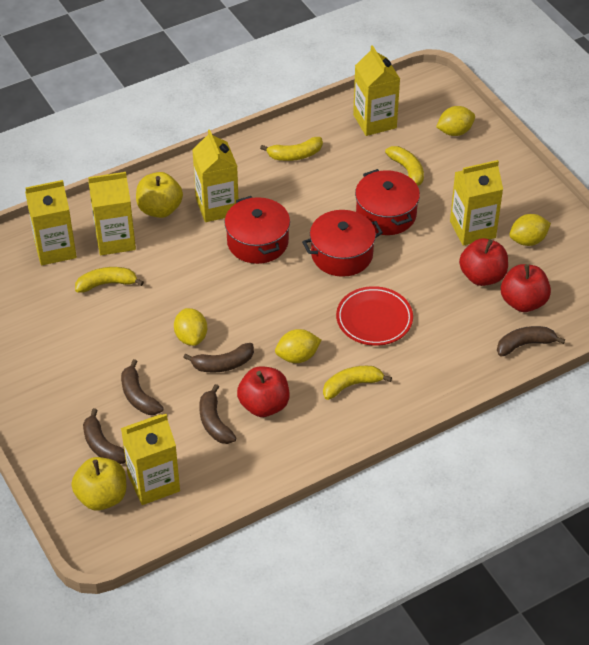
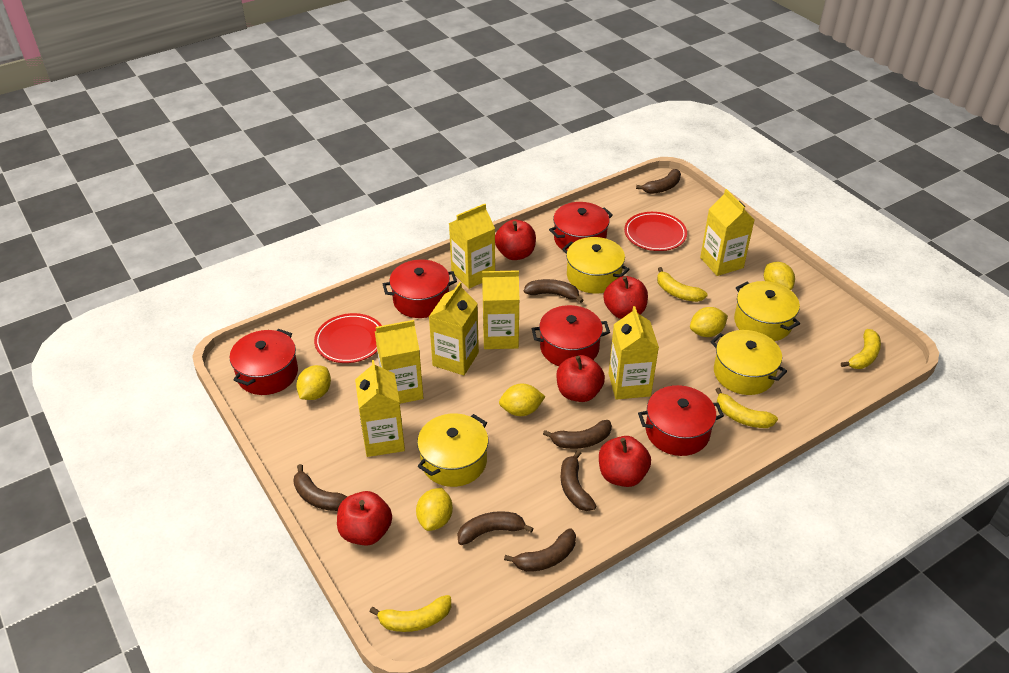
brown banana: [83,408,126,464] [121,359,164,415] [183,343,254,373] [199,384,236,444] [497,326,565,357] = 5 -> [293,464,348,511] [458,511,534,545] [504,528,576,572] [524,279,583,303] [543,420,612,449] [561,450,596,511] [636,169,681,194] = 7
red apple: [237,366,289,417] [459,238,508,286] [501,264,551,312] = 3 -> [337,491,392,546] [495,219,536,260] [556,355,605,402] [599,436,651,487] [603,276,648,319] = 5
red plate: [336,286,413,346] = 1 -> [314,313,382,363] [624,212,687,251] = 2
red pot: [224,196,290,264] [302,210,383,277] [355,169,420,235] = 3 -> [230,329,298,395] [383,260,457,318] [532,305,610,366] [549,202,613,250] [638,385,724,456] = 5
yellow apple: [71,457,126,511] [136,172,183,218] = 2 -> none = 0
yellow carton: [25,180,77,265] [88,172,136,255] [121,414,180,505] [192,129,238,222] [353,45,400,136] [450,160,503,246] = 6 -> [355,360,405,457] [375,320,423,404] [429,282,479,375] [449,204,495,289] [482,270,519,349] [609,306,659,400] [700,189,755,276] = 7
yellow lemon: [174,308,207,346] [275,329,322,363] [436,106,475,136] [509,214,551,246] = 4 -> [296,365,331,400] [416,488,453,531] [499,383,545,416] [690,307,728,337] [764,262,795,290] = 5
yellow pot: none = 0 -> [417,413,488,487] [562,237,630,294] [711,330,787,395] [734,281,800,341] = 4

